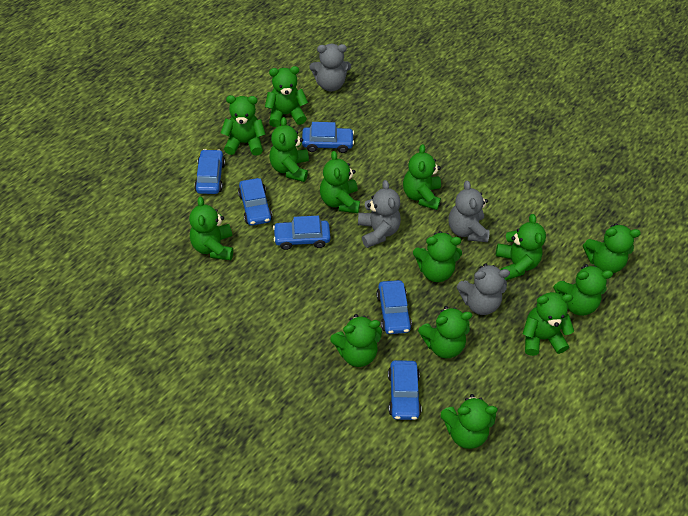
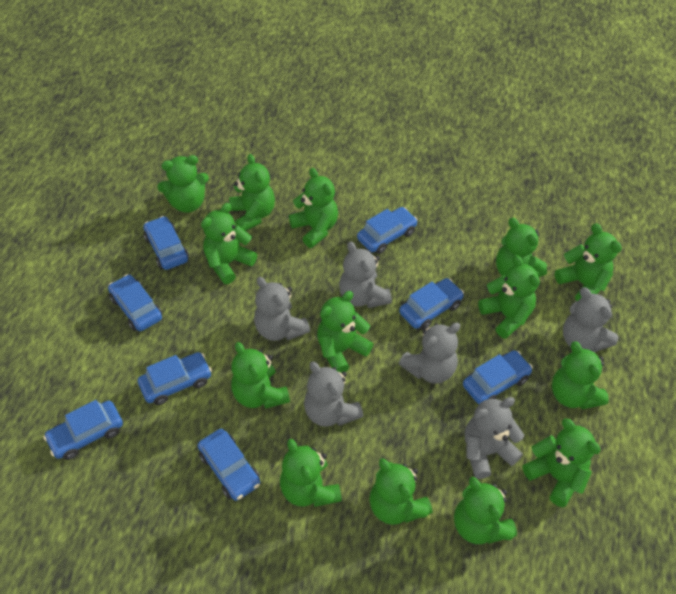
blue car: [194,149,225,194] [238,178,273,226] [273,216,330,250] [302,122,354,153] [376,280,412,334] [388,360,422,420] = 6 -> [43,400,123,460] [108,274,162,331] [138,352,212,405] [143,216,189,270] [197,429,260,501] [357,207,418,254] [399,278,464,330] [463,350,533,404] = 8
grey teddy bear: [310,44,351,92] [358,180,401,248] [448,180,489,242] [456,263,510,315] = 4 -> [254,277,310,341] [304,361,363,427] [339,241,392,308] [399,323,460,384] [465,397,524,479] [563,287,618,352] = 6

